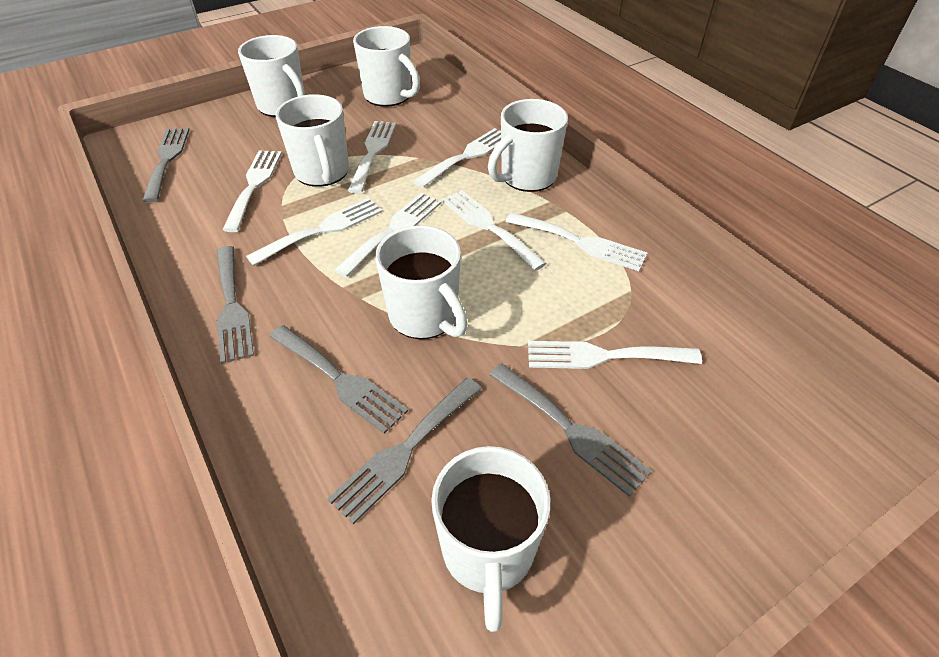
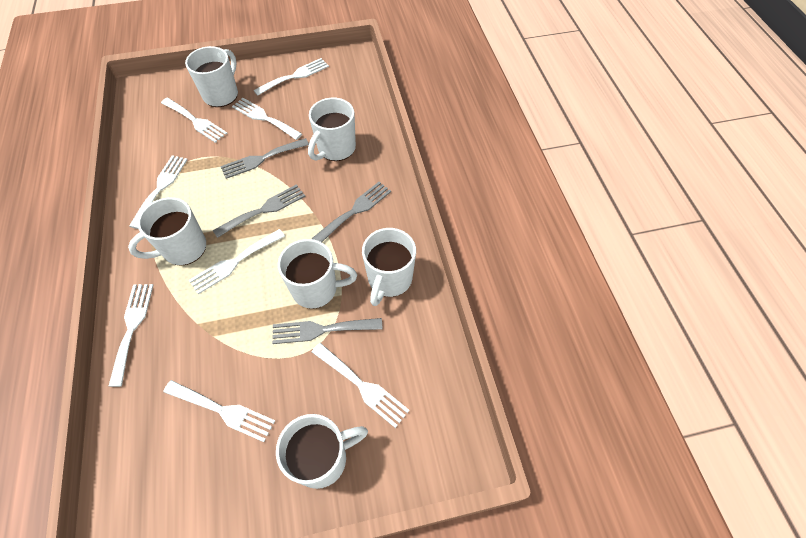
grey fork: [142,128,190,202] [217,246,254,364] [269,325,408,434] [327,378,482,524] [489,363,652,497] = 5 -> [213,184,305,238] [220,138,309,179] [272,318,383,344] [312,182,391,242] = 4

